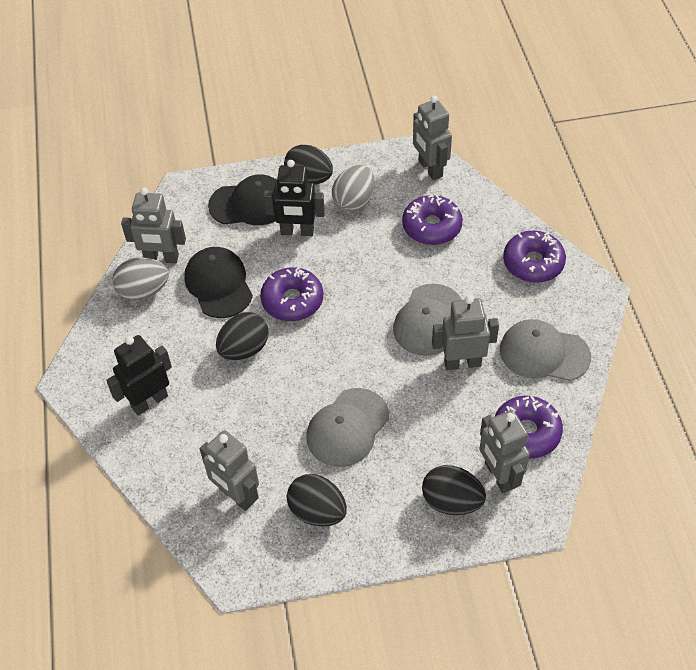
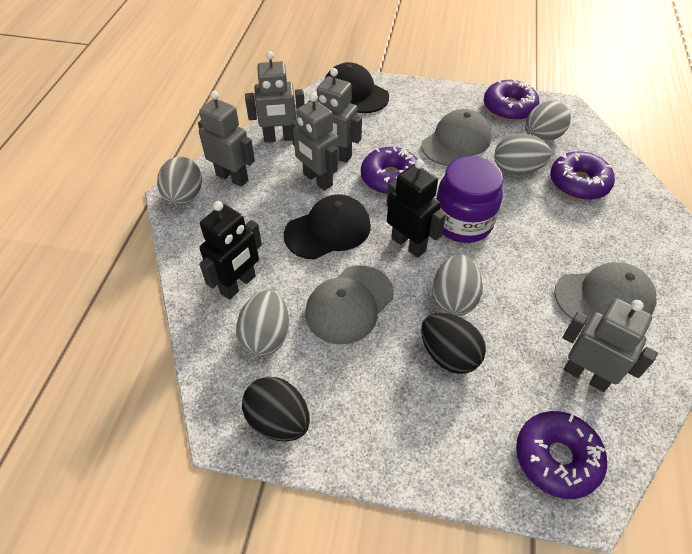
black egg: [216,312,269,360] [284,145,333,185] [287,474,347,526] [422,465,486,515] = 4 -> [242,377,310,441] [421,313,486,374] = 2
grey egg: [112,257,169,300] [332,165,375,212] = 2 -> [157,157,202,206] [236,291,289,356] [432,254,483,316] [494,134,551,175] [525,101,571,142] = 5
purple jar: none = 0 -> [436,156,503,243] = 1

